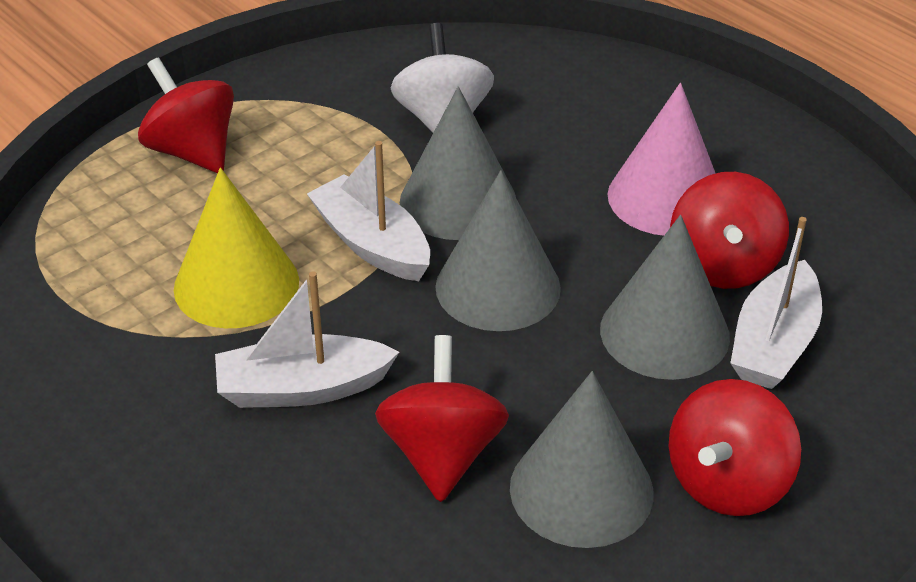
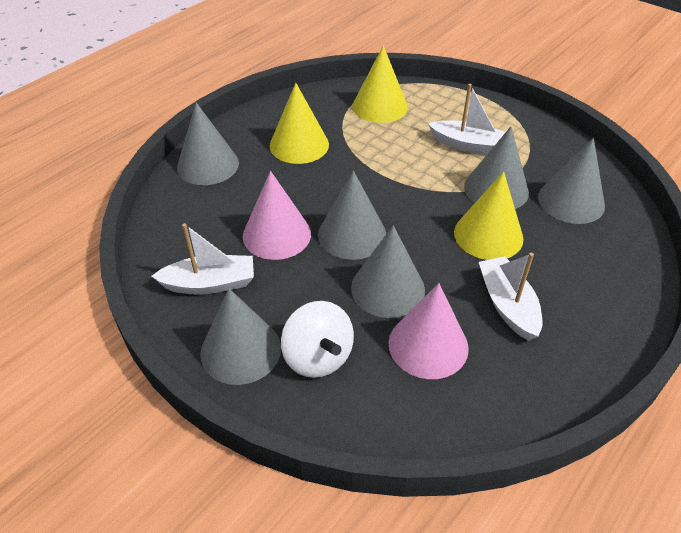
grey cone: [400,86,516,240] [435,170,561,331] [510,371,653,548] [600,215,730,380] = 4 -> [177,102,239,185] [200,288,281,385] [318,171,386,260] [351,225,425,318] [464,126,529,209] [538,138,605,224] = 6
pink cone: [607,83,716,236] = 1 -> [243,171,311,260] [388,283,469,379] = 2
red spinning top: [138,58,234,173] [375,335,509,502] [668,379,801,516] [670,172,789,289] = 4 -> none = 0
yellow cone: [174,168,299,328] = 1 -> [270,83,329,164] [352,45,408,123] [454,171,524,260] = 3

